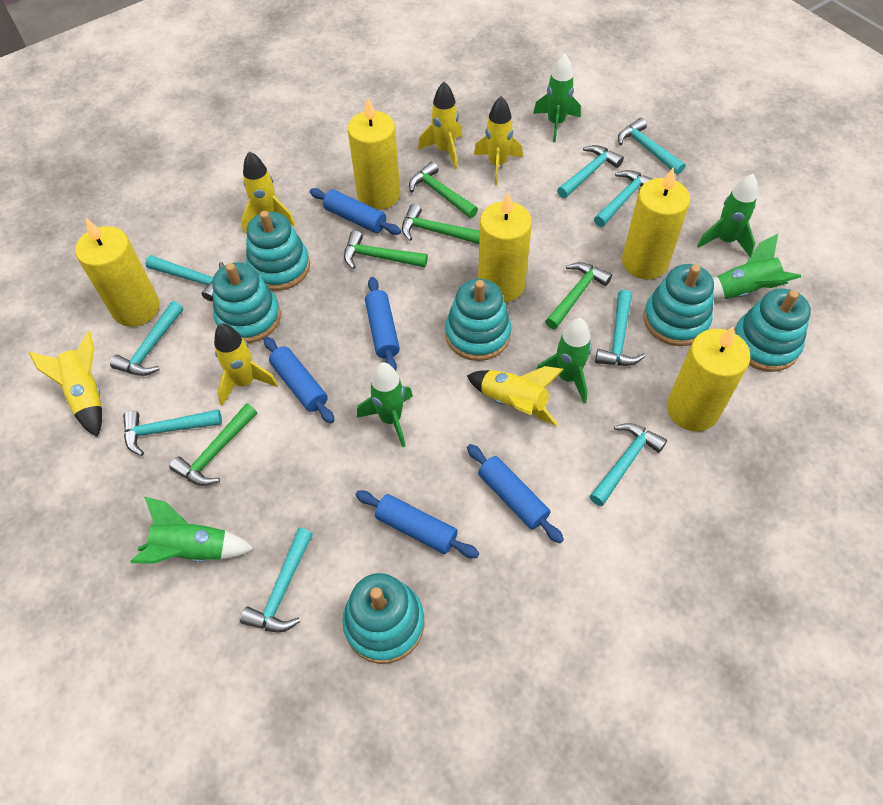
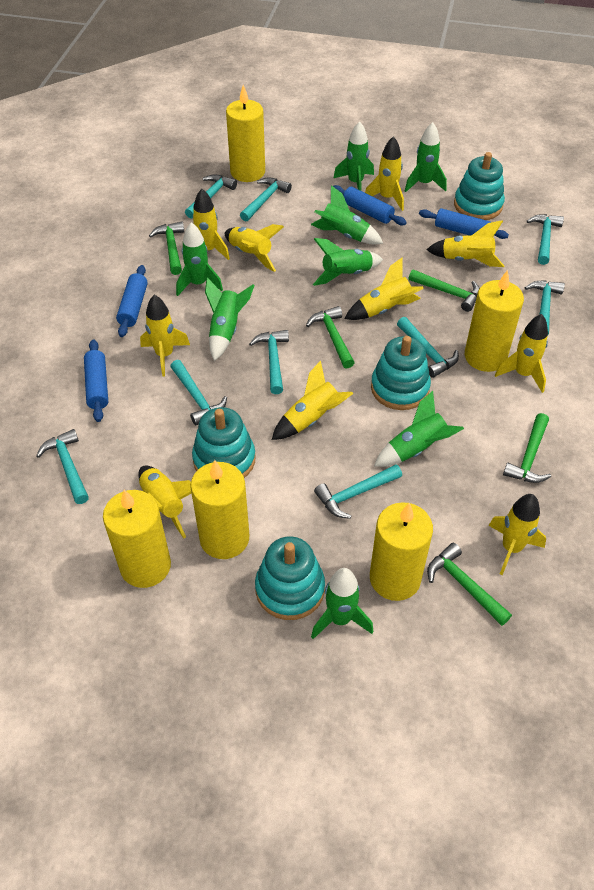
blue rolling pin: [263,337,335,423] [310,188,401,235] [355,491,479,558] [365,277,400,371] [467,444,564,544] = 5 -> [84,339,108,422] [116,265,148,337] [333,185,407,225] [419,208,509,239] = 4
green rocket: [130,497,254,564] [357,362,413,447] [533,54,581,142] [536,318,592,403] [697,174,758,257] [713,234,801,300] = 6 -> [176,222,223,296] [205,278,255,361] [311,185,383,244] [311,568,374,639] [313,238,383,286] [334,121,374,191] [374,391,464,467] [405,122,447,192] = 8
turquoise stacking toy: [212,262,281,343] [246,211,310,291] [342,573,425,664] [445,279,511,361] [643,264,714,346] [734,289,811,372] = 6 -> [192,407,256,478] [255,536,325,620] [371,336,431,410] [454,152,505,220] = 4
yellow rocket: [29,331,102,437] [214,324,278,406] [241,151,295,233] [418,82,462,169] [467,366,564,426] [474,96,523,185] = 6 -> [138,465,191,538] [140,295,190,377] [193,189,230,260] [225,224,284,272] [272,361,353,440] [345,257,424,320] [365,136,404,211] [426,220,504,267] [489,494,546,575] [495,314,548,393] = 10

